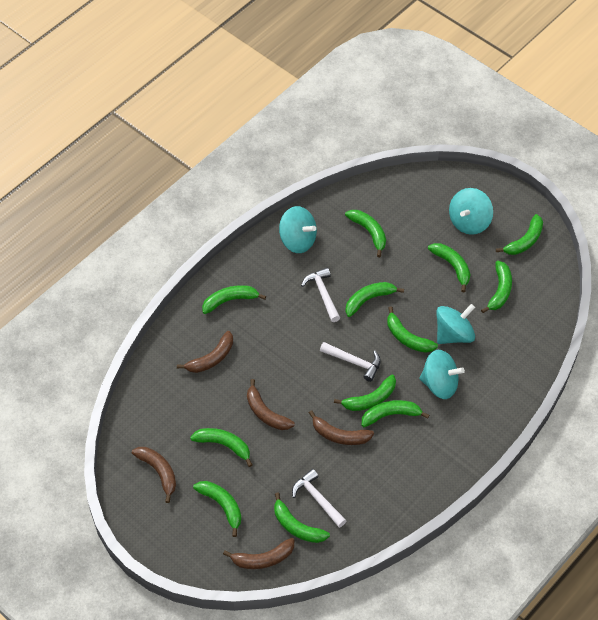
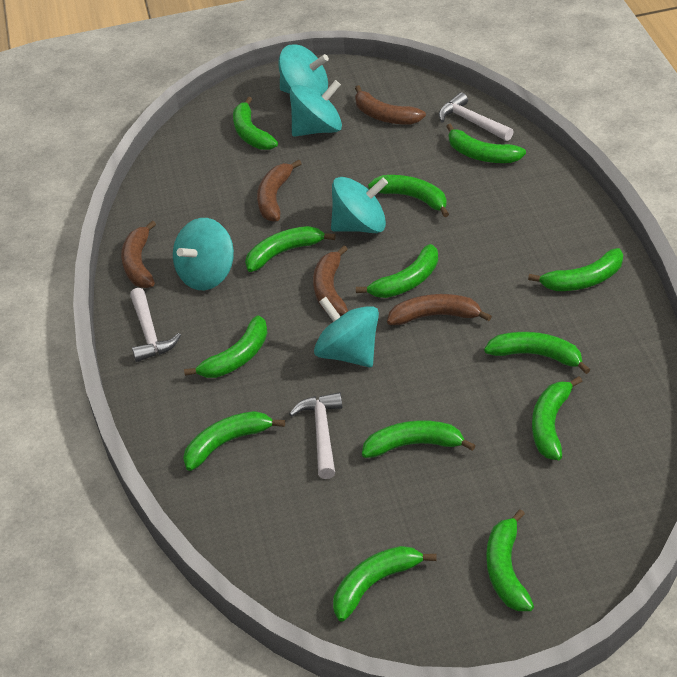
green banana: [190,428,253,467] [193,481,241,537] [202,285,266,314] [274,492,330,543] [334,375,396,411] [345,210,386,257] [345,282,404,317] [361,400,429,427] [387,306,438,353] [428,243,470,292] [481,261,512,313] [496,214,543,255] = 12 -> [183,411,285,471] [184,315,268,378] [233,97,278,150] [245,226,336,272] [333,546,437,622] [356,244,438,298] [362,420,476,458] [368,175,449,217] [446,124,526,163] [484,332,590,374] [486,509,534,611] [528,248,623,291] [532,376,582,460] = 13
turquoise spinning top: [279,206,317,253] [419,350,465,399] [436,304,475,344] [449,188,493,235] = 4 -> [173,218,234,290] [278,44,329,95] [290,80,342,137] [314,297,379,367] [331,177,388,233] = 5

